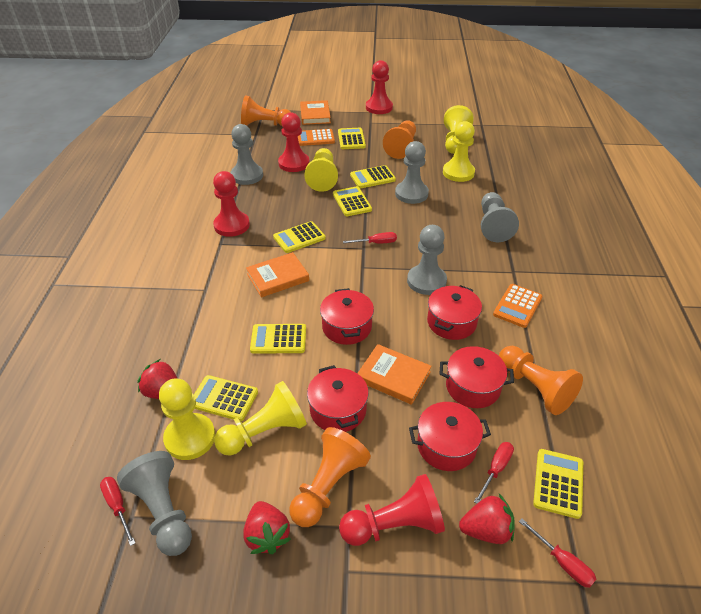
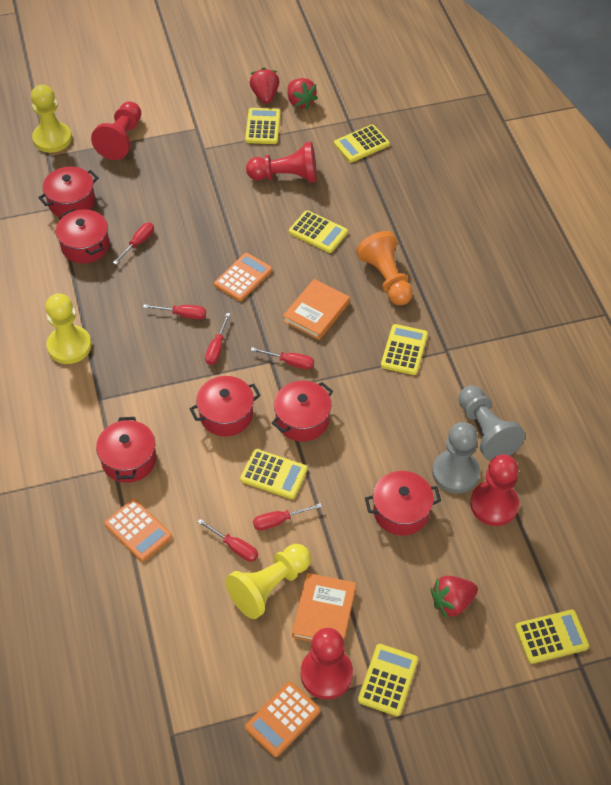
grey pawn: [117,451,192,556] [231,124,263,185] [395,141,429,204] [407,225,447,295] [481,192,519,242] = 5 -> [432,422,480,493] [458,385,525,461] = 2
orange book: [246,252,309,297] [300,100,331,125] [357,344,432,405] = 3 -> [283,279,350,340] [292,573,356,642] = 2
orange calculator: [298,129,335,146] [493,284,542,328] = 2 -> [104,499,172,562] [214,253,272,301] [245,682,320,757] = 3
orange pawn: [241,95,290,126] [289,427,371,527] [383,120,416,159] [499,346,583,415] = 4 -> [356,231,413,305] = 1
red pot: [307,365,369,432] [320,288,374,345] [409,402,491,471] [427,285,482,340] [440,346,514,408] = 5 -> [38,167,99,218] [56,209,109,263] [96,417,156,483] [189,376,261,437] [272,381,333,442] [365,471,441,536] = 6
red screwdriver: [100,477,135,546] [343,232,397,244] [474,442,514,504] [519,518,596,588] = 4 -> [113,223,154,264] [143,304,206,319] [198,519,258,562] [205,313,230,365] [251,347,314,370] [253,503,322,531] = 6
yellow pawn: [159,379,215,460] [214,381,307,456] [305,148,338,192] [443,121,475,182] [444,105,474,154] = 5 -> [31,84,72,153] [45,293,92,364] [225,544,311,619] = 3

